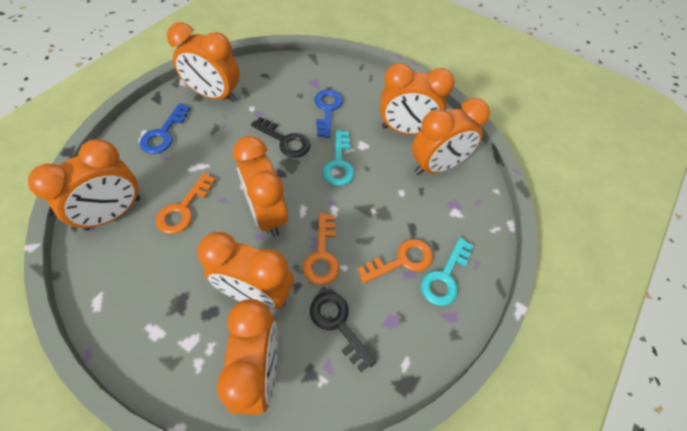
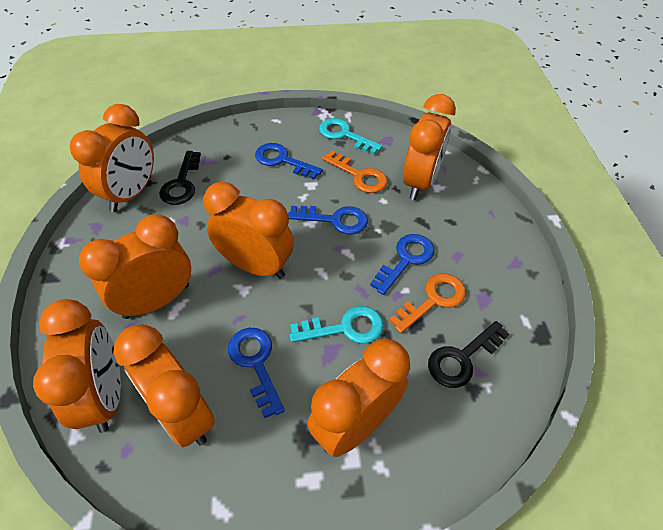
blue key: [140,103,190,154] [314,89,343,138] = 2 -> [228,328,285,418] [255,143,323,179] [288,206,368,235] [370,234,435,295] = 4
orange key: [156,173,216,234] [303,213,339,285] [357,239,433,284] = 3 -> [322,151,387,193] [389,274,466,333] = 2

